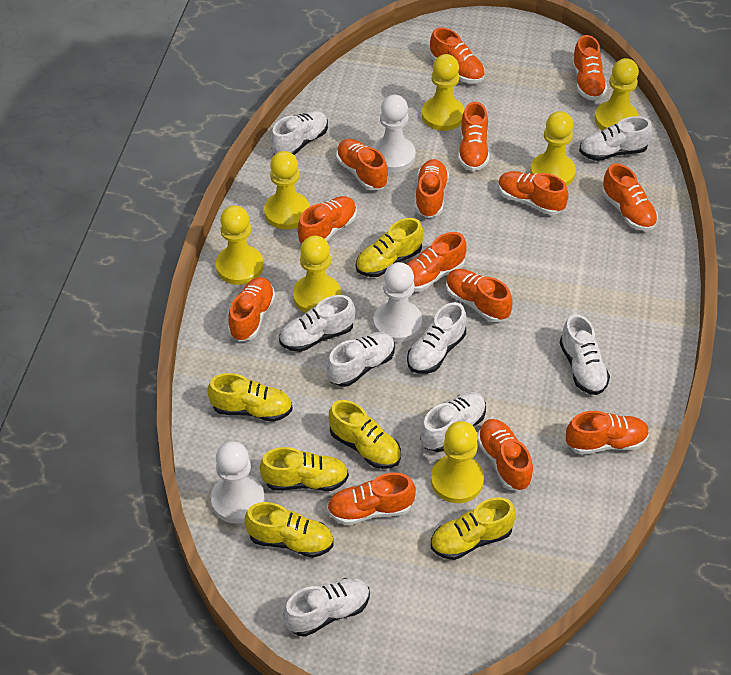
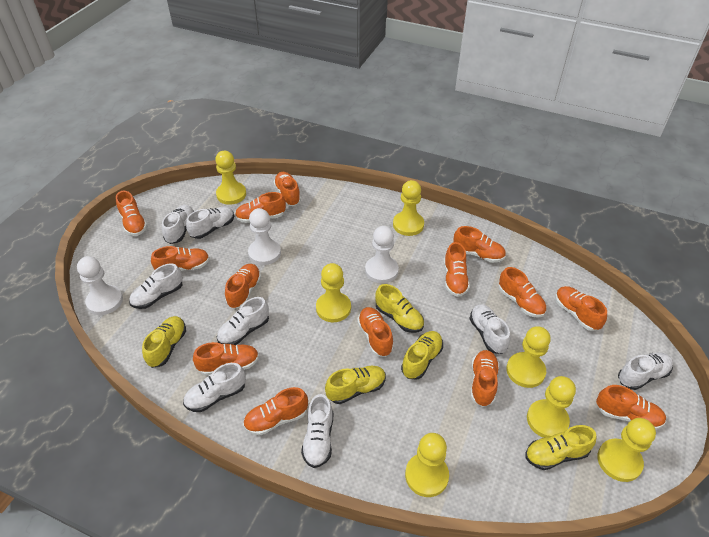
yellow shoe: [208,373,293,422] [245,502,334,558] [260,447,349,491] [329,400,401,469] [356,218,423,277] [431,497,516,560] = 6 -> [142,316,186,368] [325,366,386,404] [375,284,424,333] [401,331,443,380] [525,425,597,470] = 5

